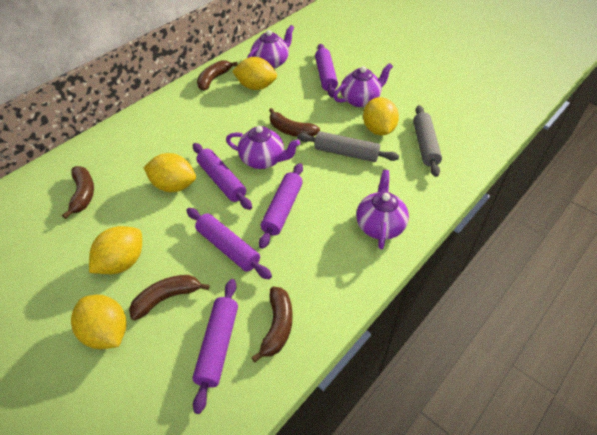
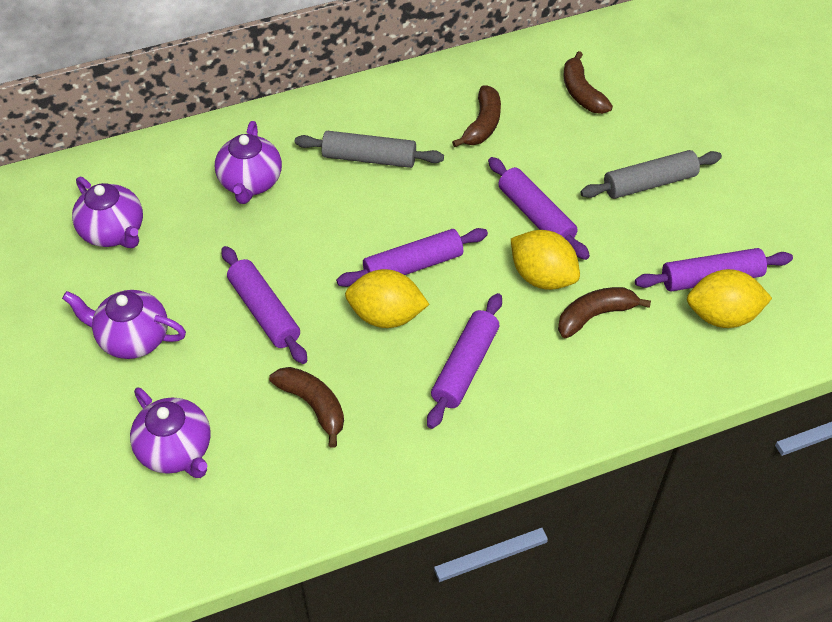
brown banana: [62,166,94,219] [129,275,209,320] [197,60,238,91] [251,287,293,362] [269,108,320,137] = 5 -> [269,367,344,448] [452,86,501,147] [558,287,651,338] [563,51,613,114] = 4
yellow lemon: [71,295,127,349] [89,226,142,274] [143,153,196,192] [232,57,277,90] [363,97,399,135] = 5 -> [345,269,429,328] [511,230,580,290] [687,269,772,328] = 3

